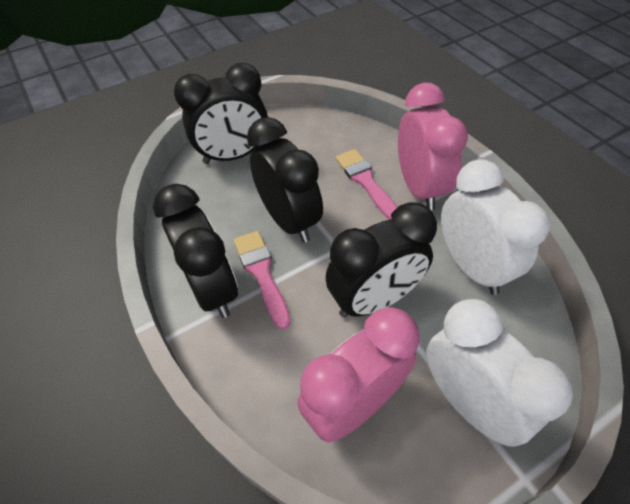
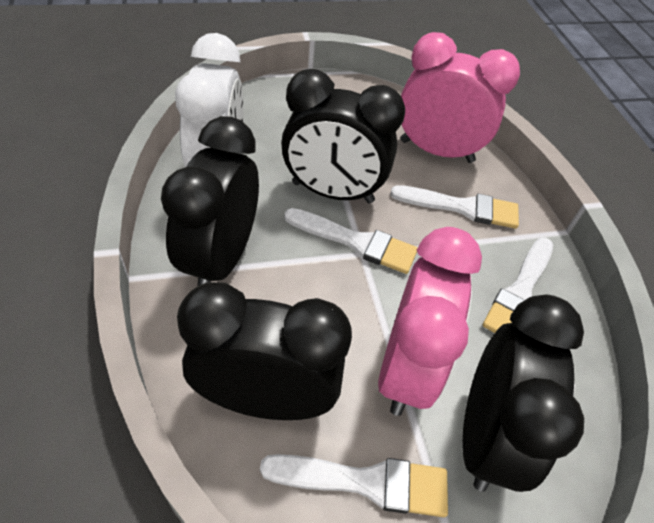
pink brush: [234,231,291,329] [335,149,397,220] = 2 -> none = 0
white brush: none = 0 -> [260,454,448,517] [284,208,418,274] [390,185,519,229] [483,237,553,333] = 4
white clock: [426,299,573,447] [441,159,550,295] = 2 -> [175,33,244,167] = 1

